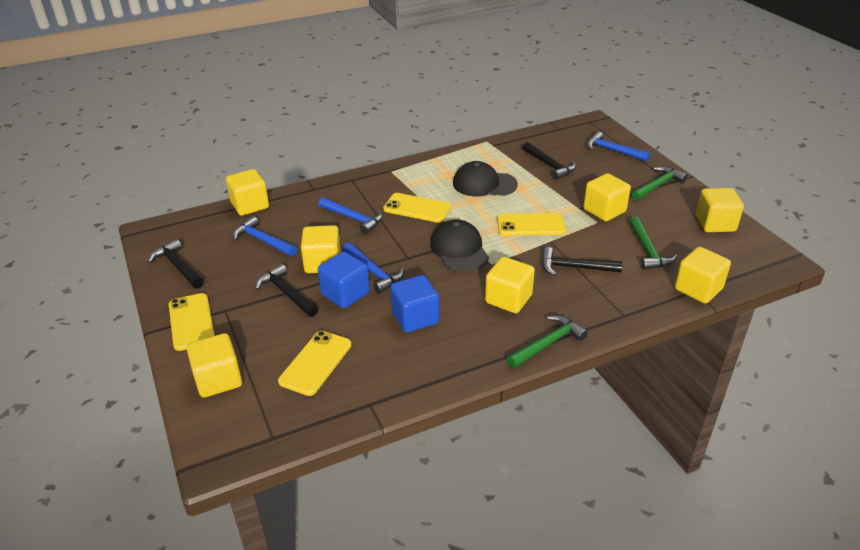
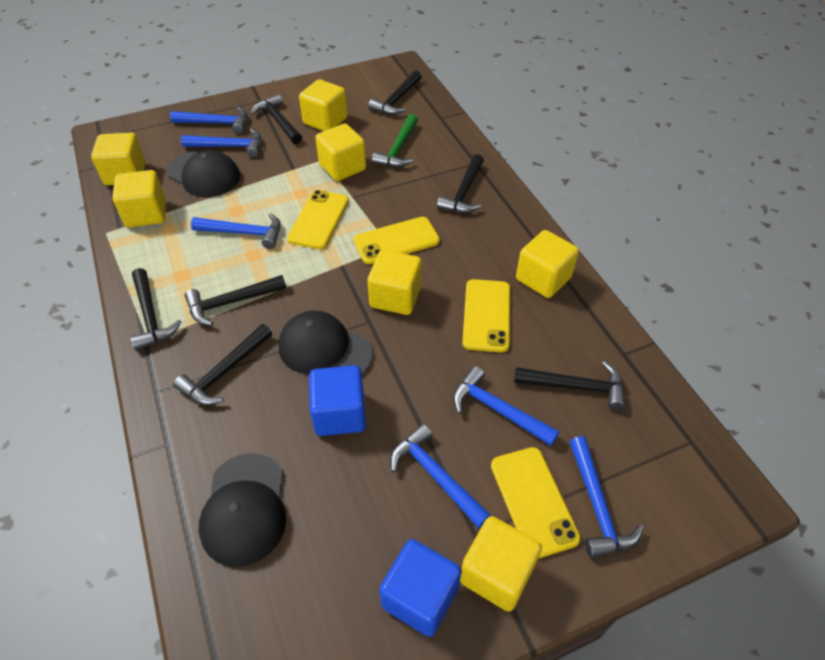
black cap: [430,219,489,272] [453,161,518,196] = 2 -> [167,150,240,197] [199,453,286,567] [278,311,373,375] = 3
black hammer: [148,239,204,288] [255,264,318,317] [522,142,576,180] [542,247,622,276] = 4 -> [130,268,182,351] [173,324,272,405] [185,275,287,326] [250,94,302,144] [368,70,422,115] [437,154,484,213] [514,361,625,411] = 7
blue hammer: [232,216,297,256] [318,197,383,234] [343,242,404,294] [587,131,650,162] = 4 -> [170,107,247,134] [181,129,261,157] [191,213,281,249] [390,424,491,528] [453,366,559,446] [569,436,644,558] = 6
green hammer: [507,315,588,368] [629,217,677,270] [631,166,688,201] = 3 -> [372,114,418,167] = 1

